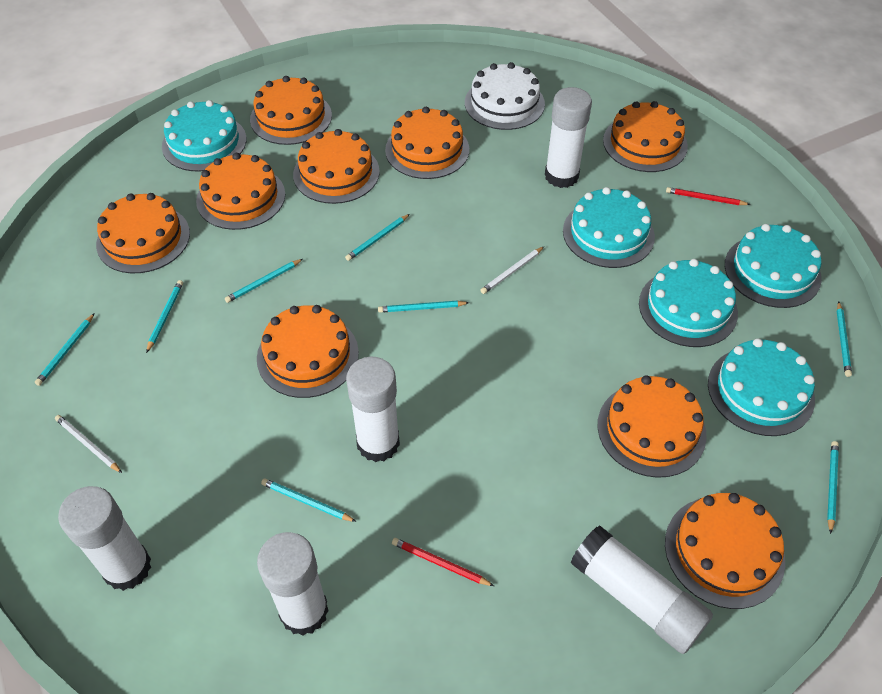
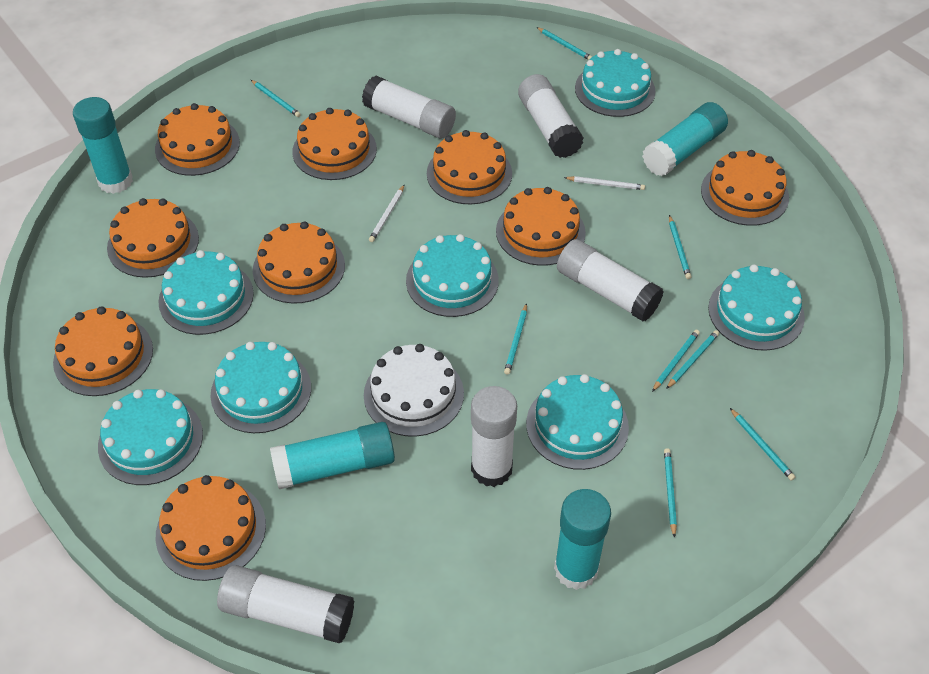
red pencil: [392,538,494,586] [666,187,751,205] = 2 -> none = 0
turquoise cake: [162,100,246,172] [563,187,655,268] [639,259,738,347] [708,338,815,436] [725,224,822,308] = 5 -> [98,389,203,485] [158,250,254,335] [210,342,311,433] [406,234,499,317] [526,374,629,470] [575,49,655,117] [708,264,805,351] = 7
turquoise glue stick: none = 0 -> [73,97,133,194] [270,422,395,489] [554,489,611,590] [642,102,728,176] = 4

